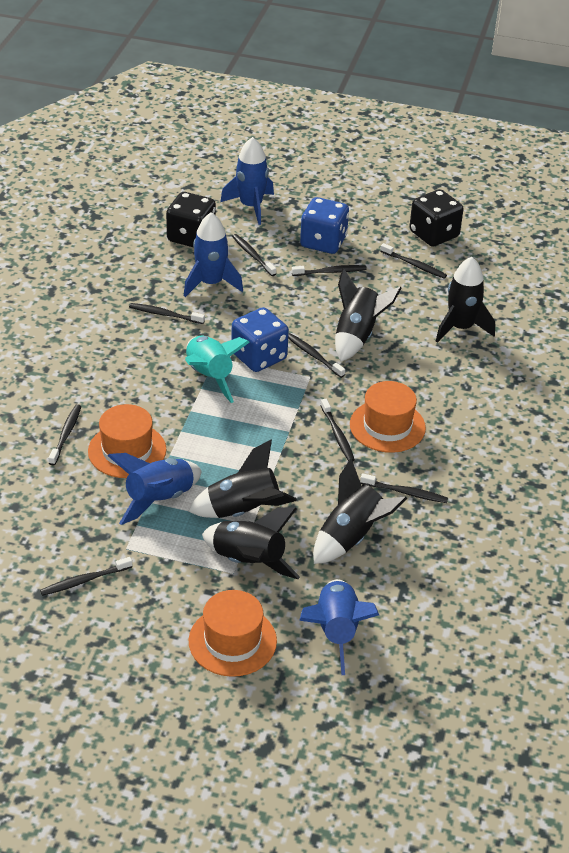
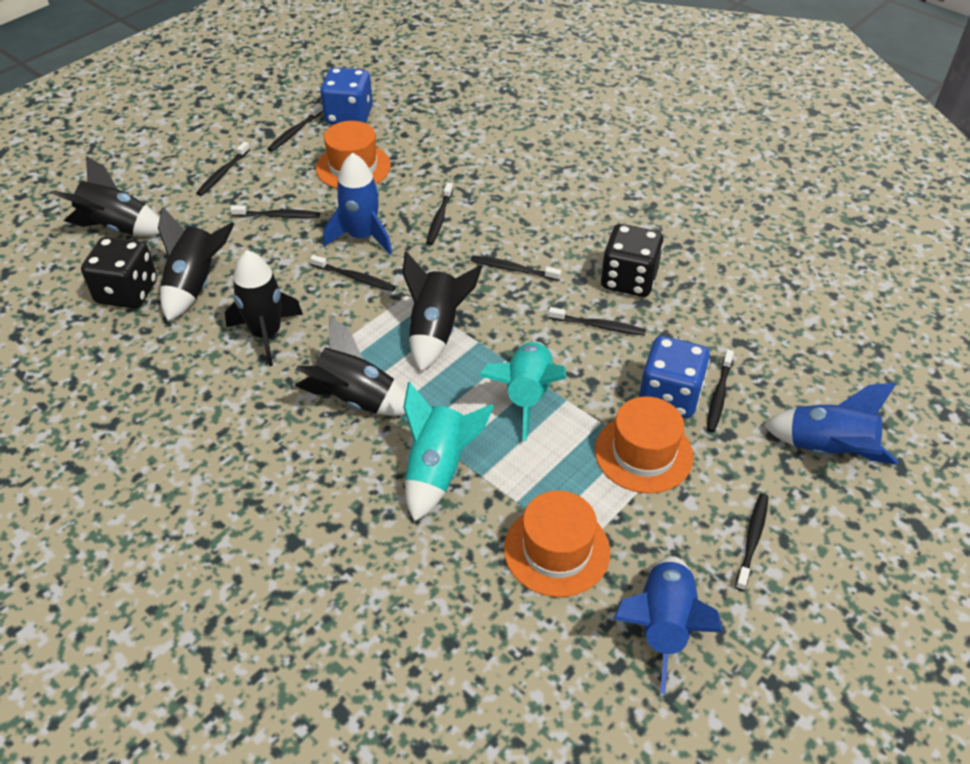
blue rocket: [108,453,202,525] [184,212,243,297] [220,137,274,225] [299,579,379,675] = 4 -> [323,153,392,255] [614,556,723,694] [763,383,898,465] = 3
turquoise rocket: [185,336,250,403] = 1 -> [403,382,494,522] [479,341,566,441] = 2

